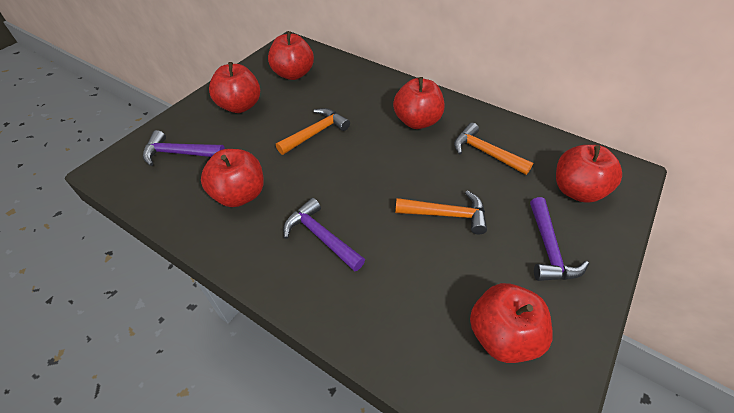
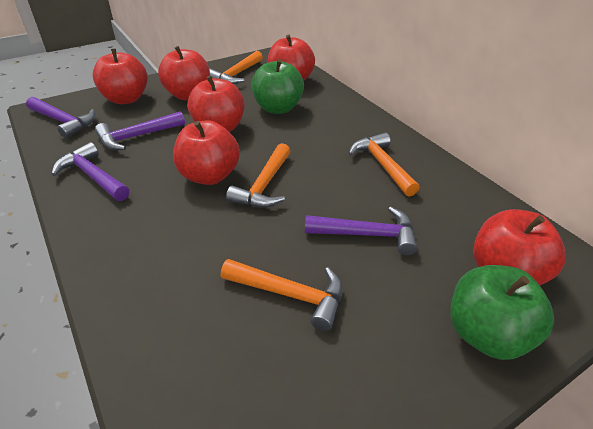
green apple: none = 0 -> [251,59,304,114] [450,265,554,360] = 2
orange hammer: [276,108,350,155] [395,190,487,234] [454,123,533,175] = 3 -> [210,51,263,84] [221,259,343,331] [226,143,291,208] [349,133,420,197] = 4
purple hammer: [143,130,225,166] [283,198,365,272] [530,197,589,281] = 3 -> [26,97,95,138] [51,142,129,201] [95,111,185,150] [305,207,417,256] = 4

